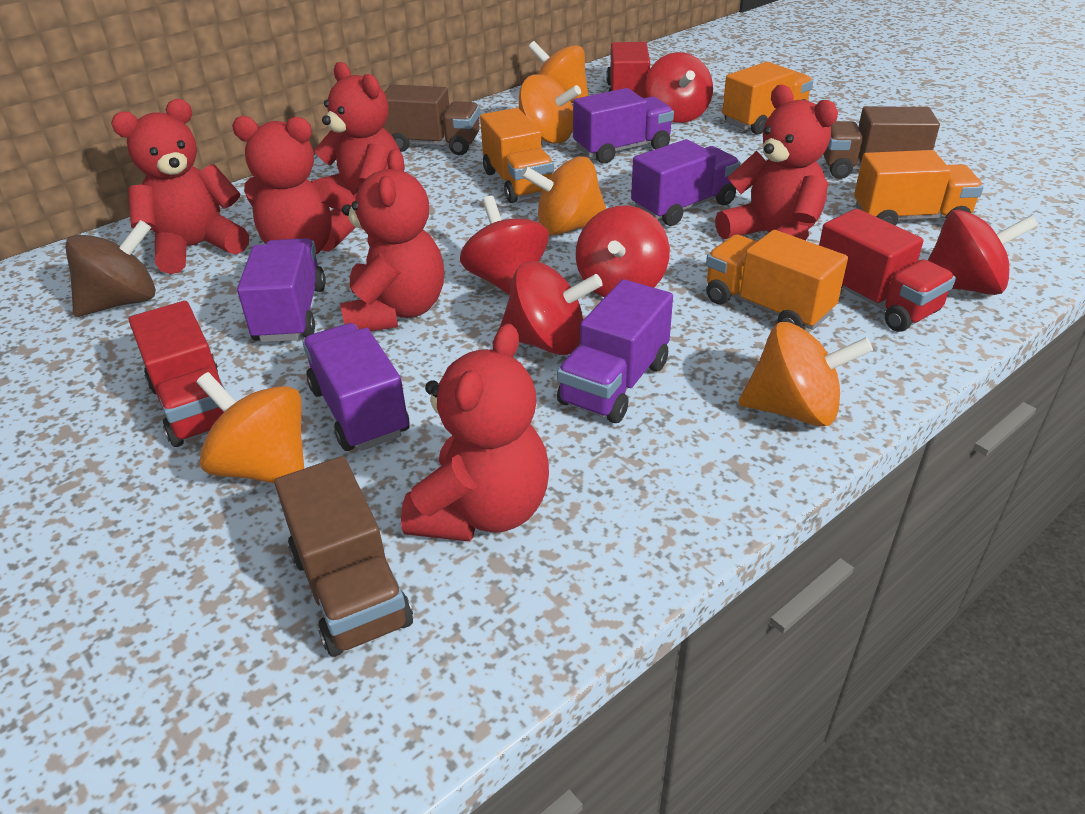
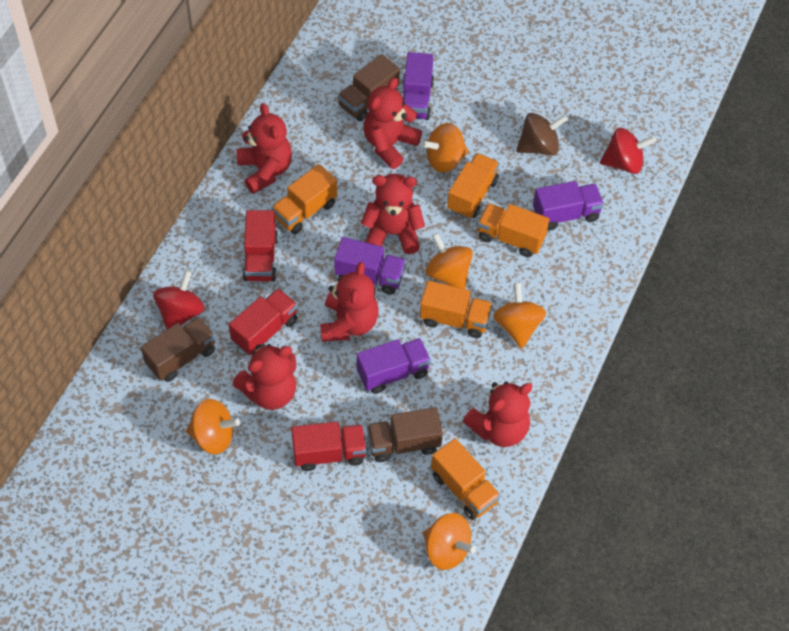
orange truck: [480,108,554,203] [706,230,848,330] [722,62,813,135] [854,150,984,226] = 4 -> [271,164,337,234] [420,280,493,338] [431,438,501,520] [447,153,500,219] [477,203,549,257] = 5
purple truck: [237,238,326,342] [302,323,410,451] [557,279,673,423] [573,88,674,163] [631,139,741,226] = 5 -> [334,237,406,295] [356,338,431,394] [403,52,434,120] [533,181,604,231] = 4
red spinning top: [460,196,549,295] [500,261,602,355] [576,206,670,298] [646,52,713,123] [928,210,1038,295] = 5 -> [153,270,205,330] [600,128,656,174] = 2

